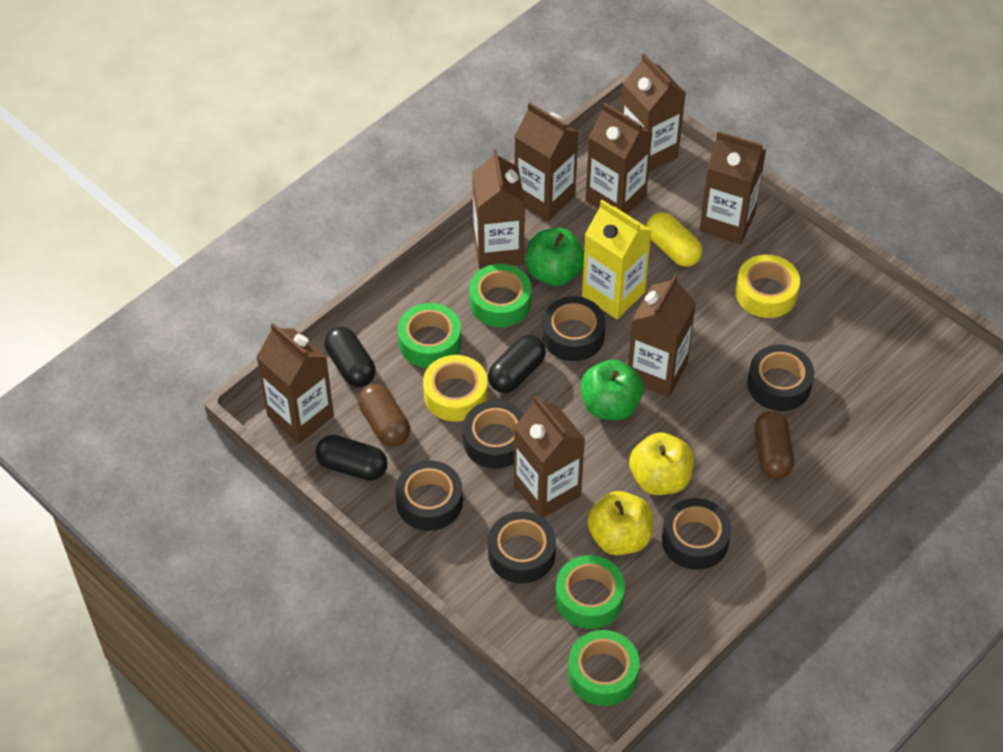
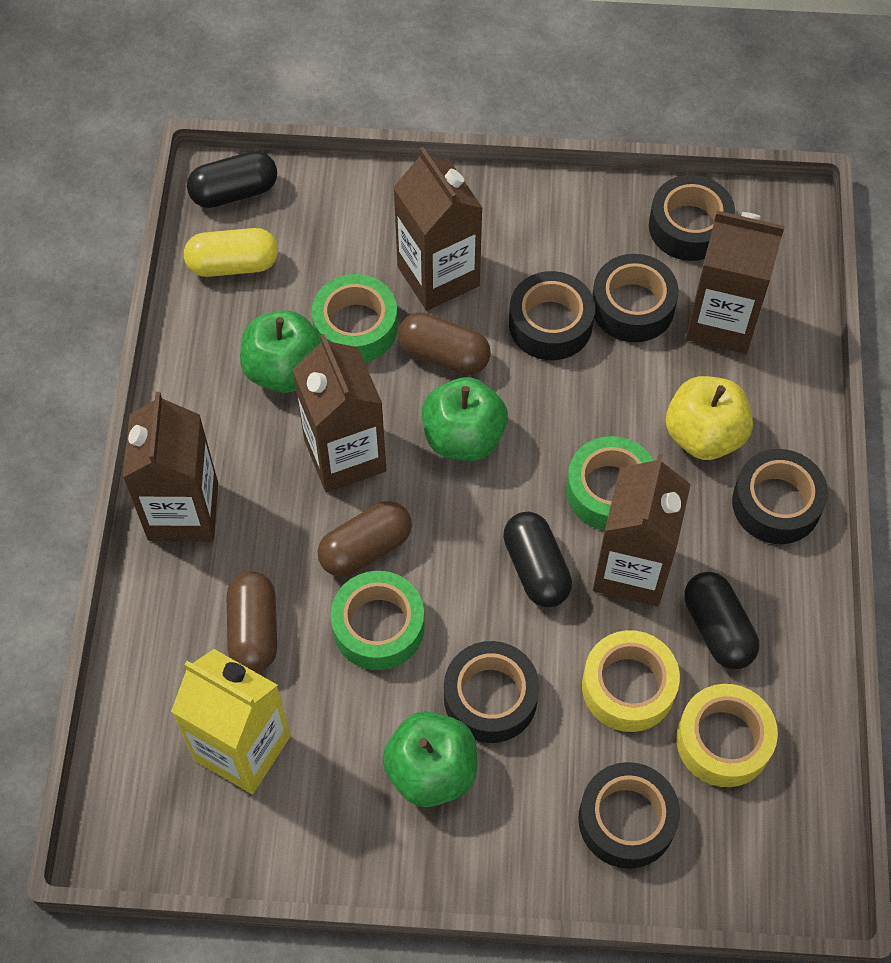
brown capsule: [358,384,410,446] [754,411,794,479] = 2 -> [227,571,277,673] [318,501,412,577] [398,312,491,375] = 3
brown carton: [257,323,334,444] [472,149,525,269] [514,102,578,221] [514,396,585,518] [585,103,653,215] [621,53,686,172] [628,274,696,397] [699,131,766,244] = 8 -> [123,392,218,541] [292,334,386,492] [393,147,483,311] [593,454,691,607] [685,211,785,354] = 5
green apple: [526,228,584,286] [581,359,644,420] = 2 -> [240,310,321,393] [383,711,477,807] [422,377,508,461] = 3
green tape: [398,303,461,368] [469,264,532,327] [555,555,625,629] [568,630,639,706] = 4 -> [312,274,398,362] [331,571,424,670] [566,436,654,530] = 3
yellow apple: [587,491,653,555] [629,432,694,495] = 2 -> [666,376,753,460] = 1

